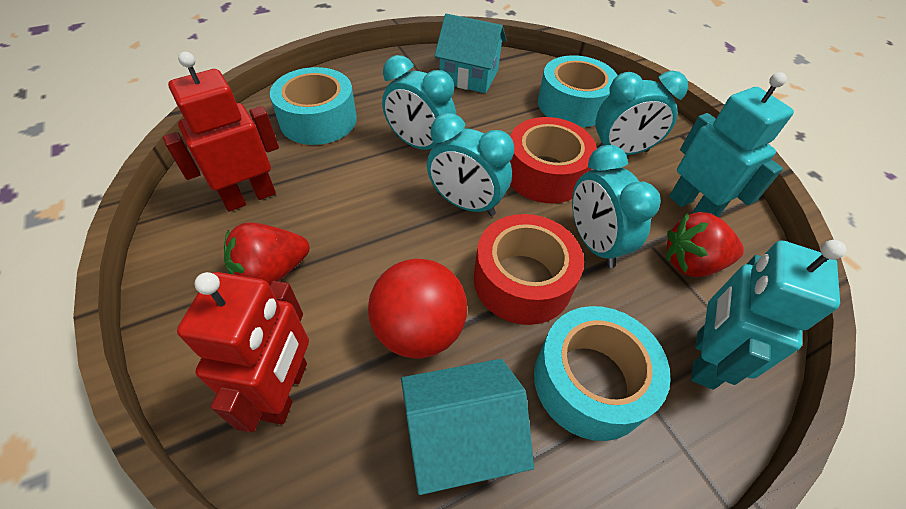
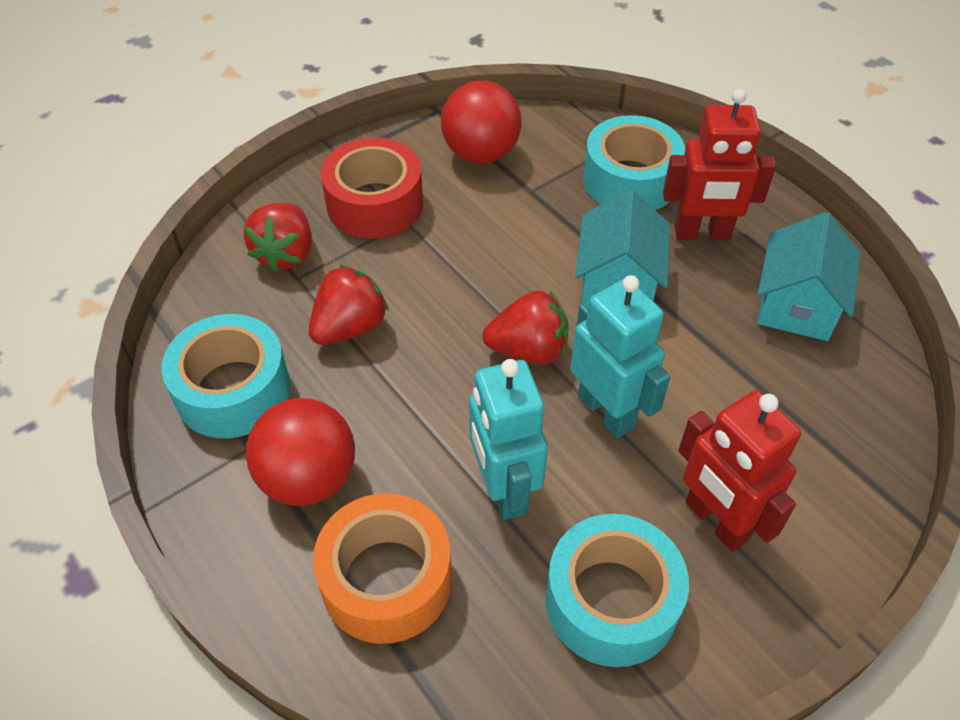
orange tape: none = 0 -> [313,493,452,644] = 1
red ball: [368,259,467,359] = 1 -> [246,398,355,506] [441,81,521,164] = 2
red strawberry: [224,222,309,285] [666,212,744,277] = 2 -> [244,203,312,272] [309,265,389,345] [482,291,569,364] = 3
red tape: [474,214,584,325] [510,117,597,203] = 2 -> [321,138,423,239] = 1
turquoise clock: [382,55,456,150] [427,113,514,216] [572,145,661,268] [596,71,688,155] = 4 -> none = 0

